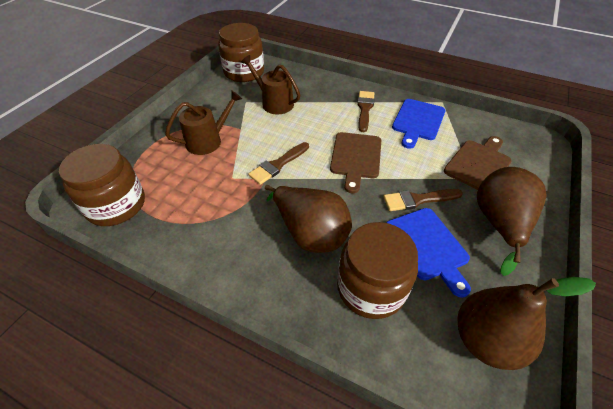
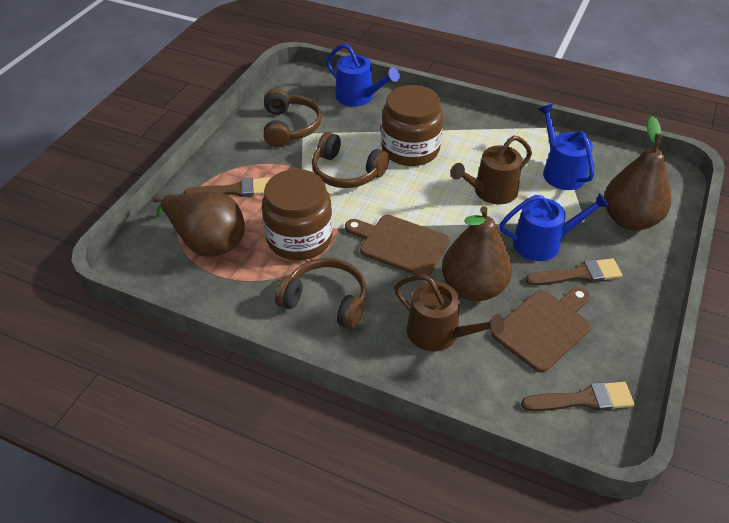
blue cutting board: [386,208,471,298] [392,99,445,149] = 2 -> none = 0
blue watering can: none = 0 -> [326,43,400,107] [500,192,609,261] [538,104,594,190] = 3
brown headphones: none = 0 -> [264,88,322,147] [275,258,367,329] [312,132,389,188] = 3
brown jar: [59,144,145,226] [218,23,264,82] [337,222,418,319] = 3 -> [262,169,333,260] [381,85,443,166] = 2

